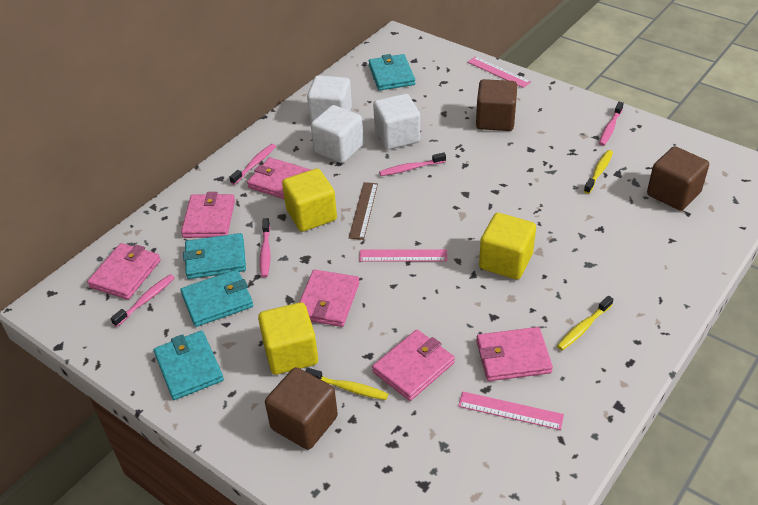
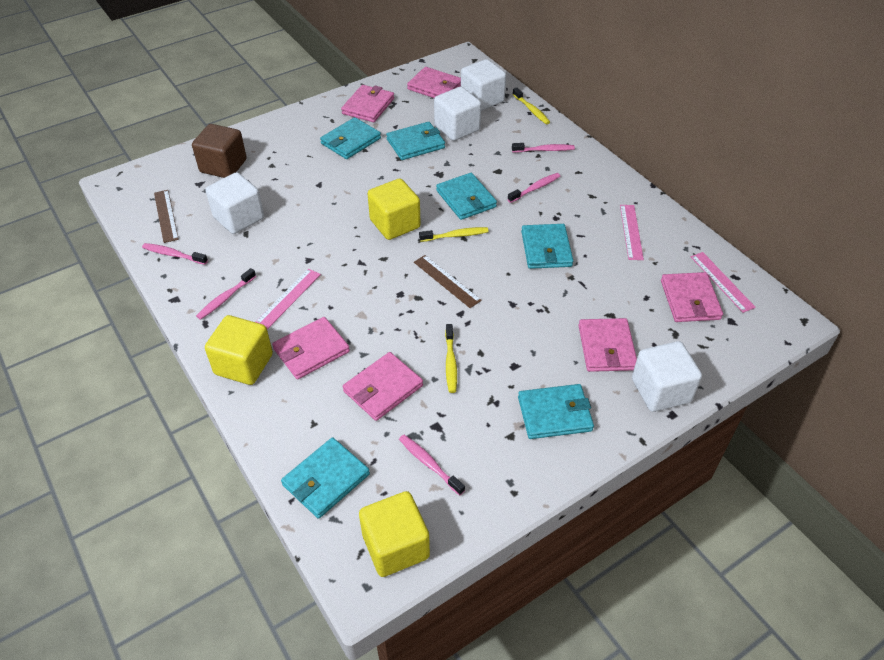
brown cube: [265,367,338,450] [476,79,517,131] [647,146,709,211] = 3 -> [192,124,247,178] = 1
brown ruler: [349,182,378,240] = 1 -> [154,190,179,243] [414,255,482,308] = 2
turquoise wallet: [154,330,224,400] [181,269,253,327] [183,233,246,279] [369,54,415,91] = 4 -> [281,437,370,519] [320,117,381,159] [386,122,445,160] [436,173,497,220] [518,384,594,439] [521,224,573,269] = 6
white cube: [307,75,352,123] [311,105,364,163] [373,94,420,150] = 3 -> [206,172,264,234] [434,87,481,141] [461,59,506,111] [632,341,702,412] = 4

